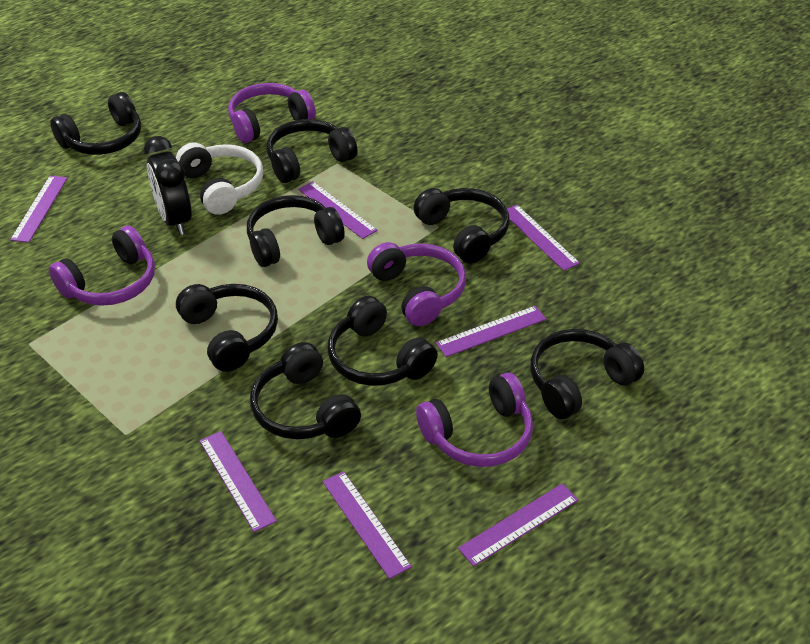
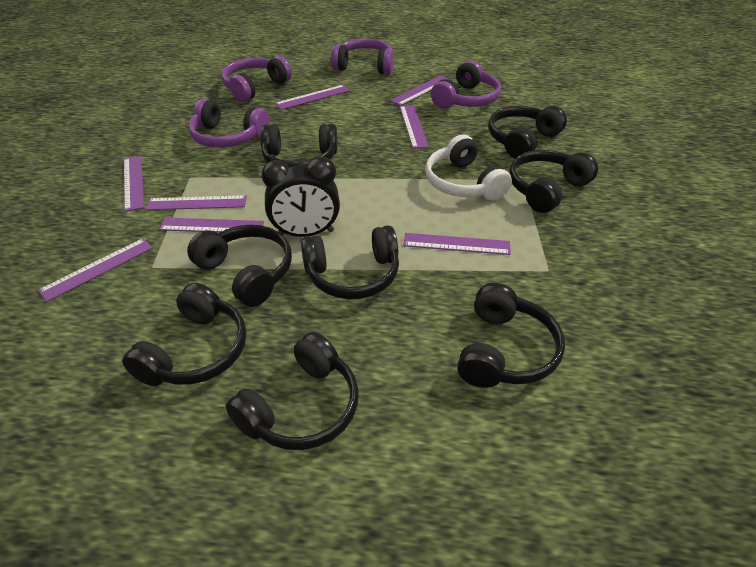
purple ruler: [10,176,68,243] [200,431,277,532] [298,181,378,239] [323,471,412,579] [436,306,546,357] [458,484,578,566] [507,205,580,271] = 7 -> [38,238,153,302] [124,156,144,212] [145,195,247,210] [159,217,264,233] [275,85,350,110] [390,76,450,106] [400,105,429,149] [403,233,511,255] = 8

